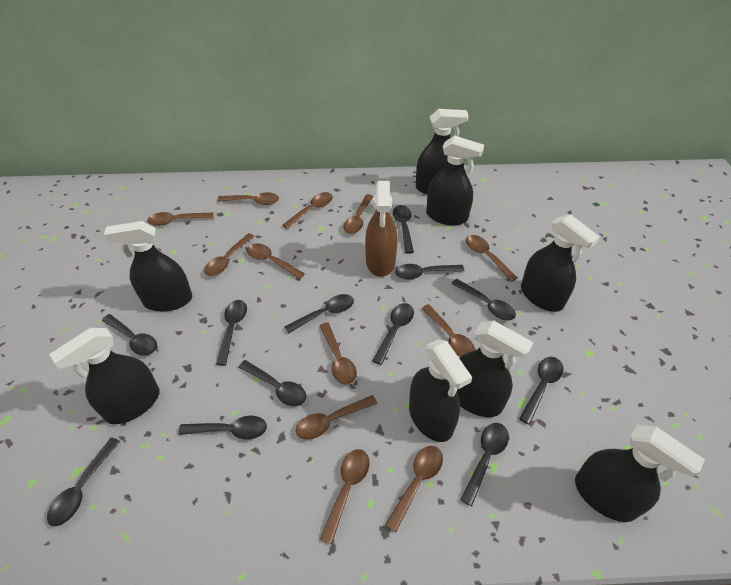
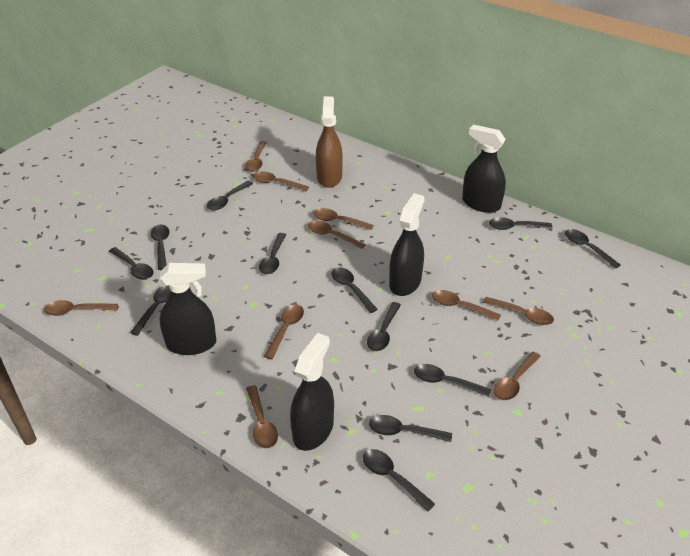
black spray bottle: [49,328,159,424] [104,221,192,312] [409,339,472,442] [416,109,469,194] [426,136,484,226] [457,321,533,417] [521,214,600,312] [575,425,705,522] = 8 -> [159,263,216,355] [290,333,334,451] [389,193,425,296] [462,125,506,213] = 4
brown spoon: [147,212,214,226] [204,233,255,276] [218,192,279,205] [247,243,305,279] [283,192,333,229] [296,395,377,440] [319,322,357,385] [320,449,369,544] [344,194,374,234] [385,446,443,532] [421,304,475,357] [466,235,518,282] = 12 -> [44,300,118,316] [245,141,267,172] [246,385,278,448] [253,171,309,191] [264,304,304,359] [308,220,366,249] [313,208,374,230] [432,290,501,321] [483,297,554,325] [494,352,541,400] = 10

